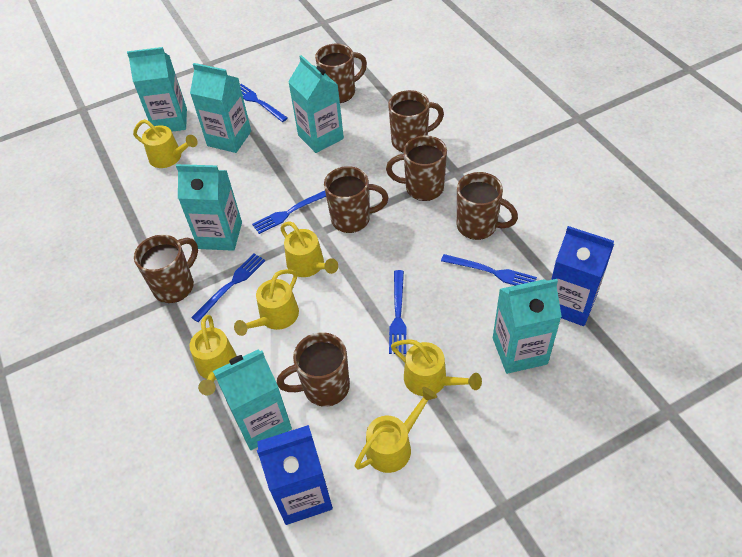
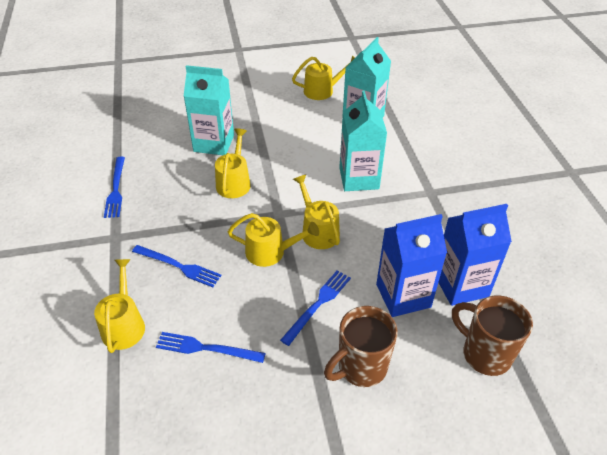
blue fork: [191,254,265,322] [240,84,288,122] [252,190,326,234] [389,270,407,354] [441,254,537,285] = 5 -> [104,157,125,218] [132,245,222,287] [156,332,266,363] [280,270,351,346] = 4
brown mug: [134,235,198,303] [277,332,350,407] [315,44,367,103] [324,166,388,233] [386,135,447,201] [388,90,444,152] [457,172,518,240] = 7 -> [324,306,398,387] [452,295,533,376] = 2
turquoise carton: [127,47,187,132] [176,164,242,251] [190,63,251,153] [213,350,292,450] [288,55,344,153] [493,279,562,374] = 6 -> [184,65,234,155] [339,91,387,191] [342,37,391,119] = 3
yellow watering can: [133,119,198,168] [189,315,236,396] [234,269,299,336] [280,221,338,277] [355,387,437,473] [391,339,482,396] = 6 -> [94,259,145,353] [215,128,251,198] [228,213,319,267] [292,55,355,100] [293,175,340,249] = 5

